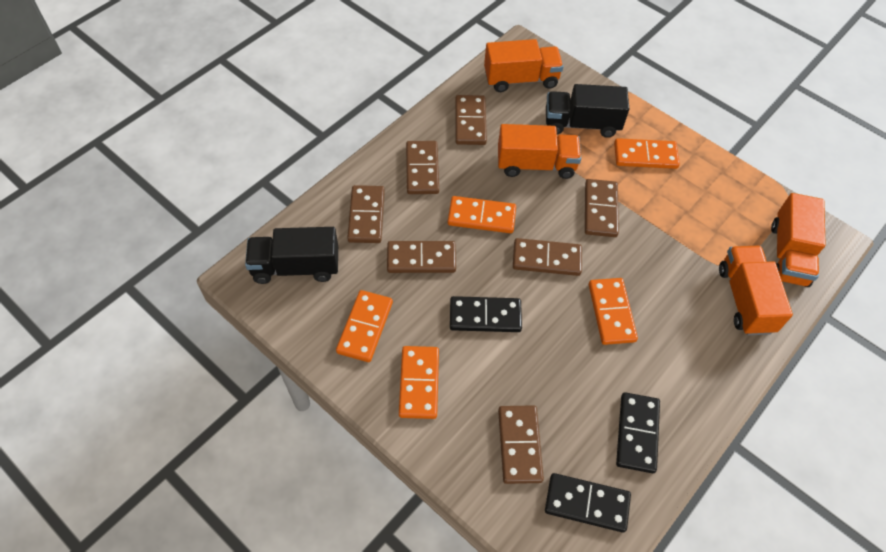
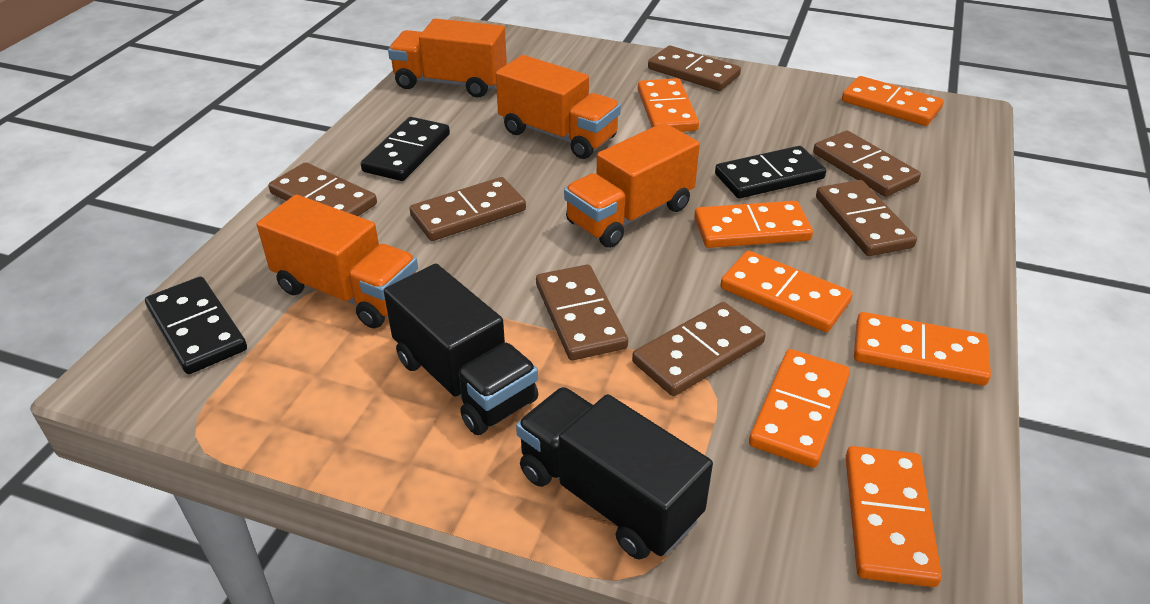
orange domino: [336,290,393,362] [399,346,439,419] [448,196,516,233] [589,278,638,345] [614,138,680,169] = 5 -> [638,78,699,132] [694,201,813,248] [720,251,853,332] [749,349,850,468] [842,76,944,126] [845,446,942,587] [854,312,991,386] = 7

